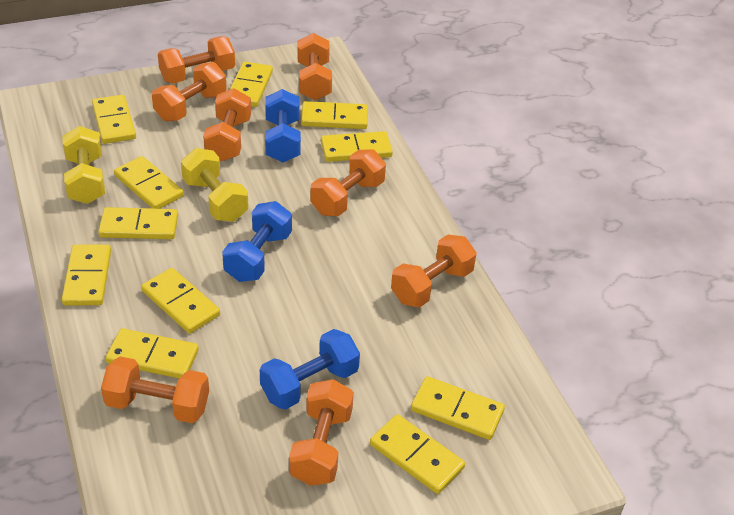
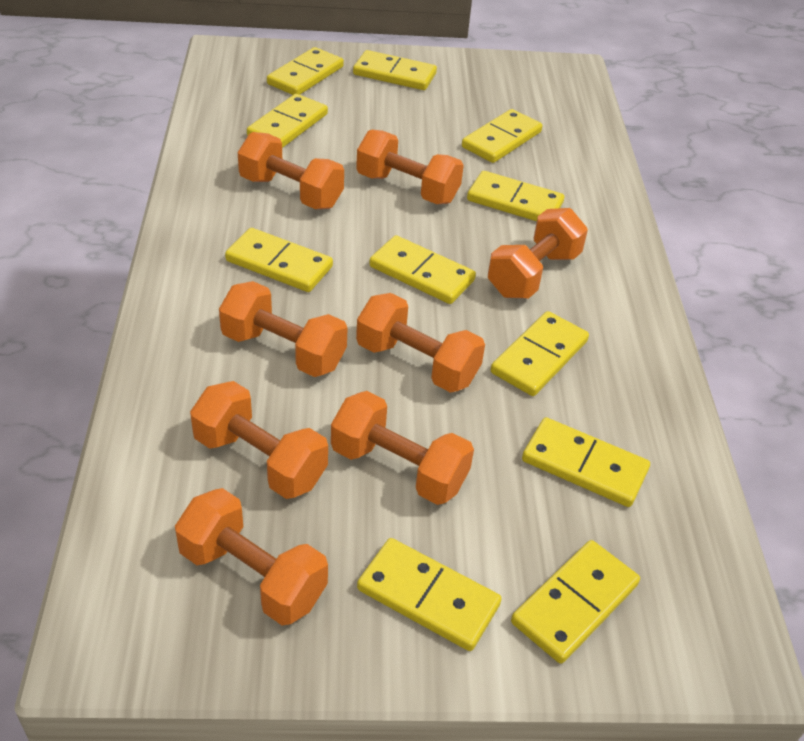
blue dumbbell: [222,201,292,282] [260,329,360,410] [265,89,301,162] = 3 -> none = 0
yellow dumbbell: [62,126,105,204] [181,148,249,222] = 2 -> none = 0

